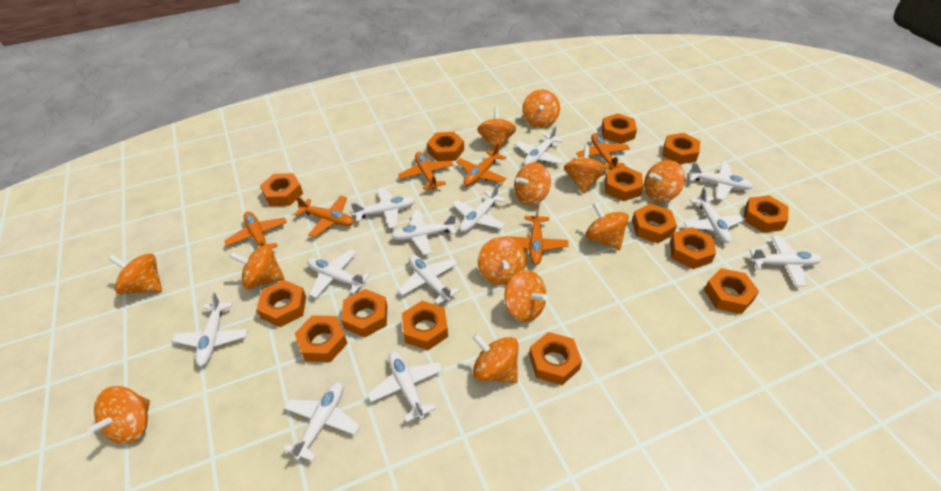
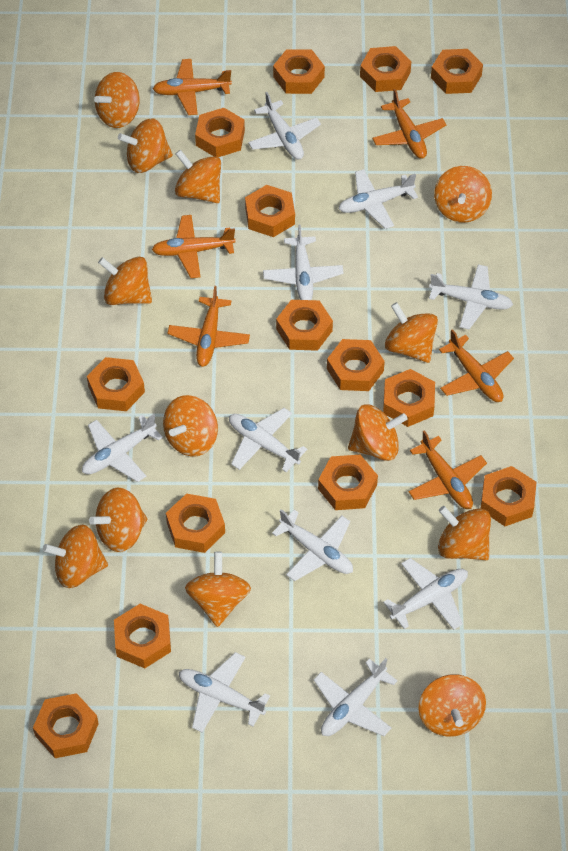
orange spinning top: [87,386,150,444] [109,253,162,294] [229,244,285,289] [472,333,518,383] [477,107,516,151] [478,237,526,285] [504,270,548,322] [514,162,551,205] [522,89,560,128] [564,145,607,193] [586,202,629,250] [644,160,685,202] = 12 -> [43,525,108,588] [89,488,147,552] [94,72,139,128] [98,257,152,305] [118,118,173,173] [163,395,218,456] [175,150,221,203] [185,551,251,627] [348,404,408,461] [385,302,438,363] [419,674,486,737] [434,166,492,223] [438,506,491,560] = 13
white plane: [172,292,248,367] [283,382,360,462] [307,249,370,298] [351,187,415,229] [367,351,443,423] [391,210,456,255] [398,255,460,305] [452,184,506,232] [515,126,565,166] [684,187,746,243] [689,162,753,200] [749,236,822,286] = 12 -> [82,414,163,482] [179,652,270,732] [229,408,307,472] [248,92,321,159] [263,225,344,300] [272,509,353,581] [313,658,397,736] [338,169,418,229] [383,558,468,630] [429,264,513,329] = 10

